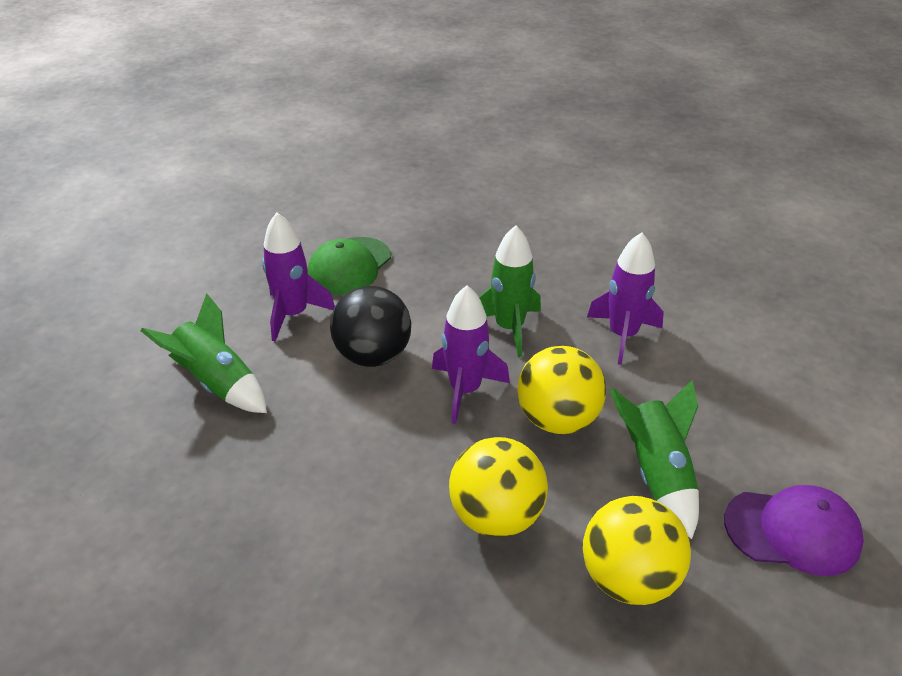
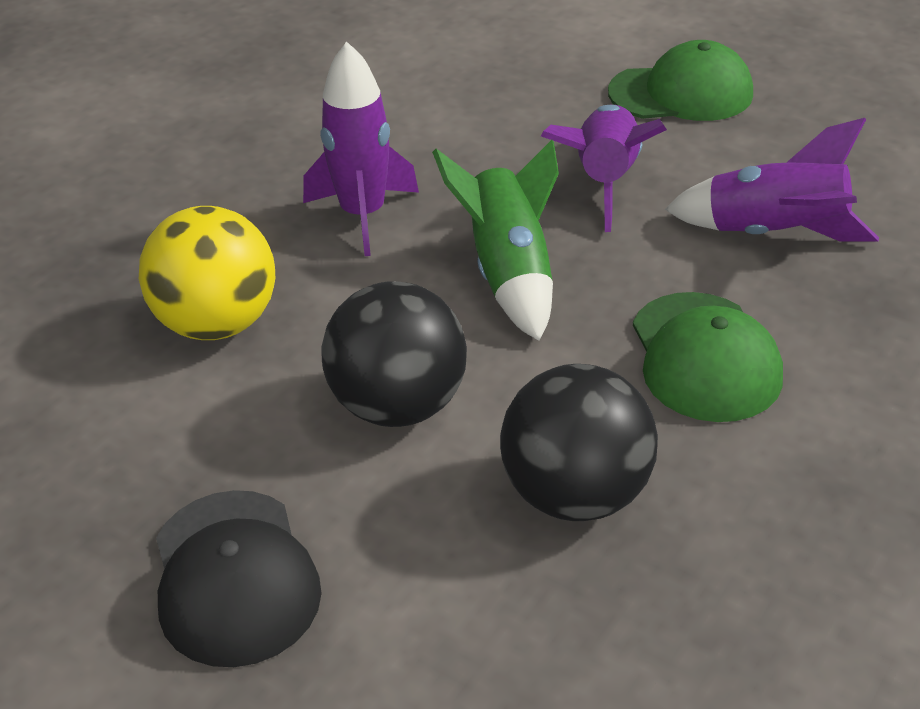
black ball: [330,286,411,367] = 1 -> [321,281,467,427] [500,364,658,521] = 2
black cap: none = 0 -> [156,490,322,667] = 1
green cap: [308,237,391,295] = 1 -> [608,40,753,121] [633,292,783,422] = 2
green rocket: [141,293,267,413] [479,225,541,357] [610,380,699,539] = 3 -> [432,140,559,341] = 1
purple cap: [724,485,864,576] = 1 -> none = 0
yellow ball: [449,437,548,537] [517,346,606,434] [583,496,691,605] = 3 -> [139,206,275,340] = 1

